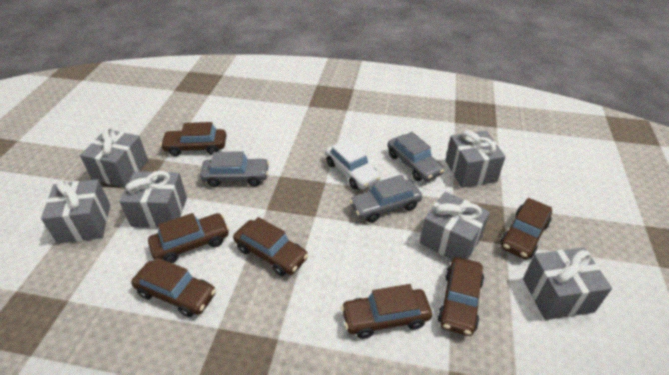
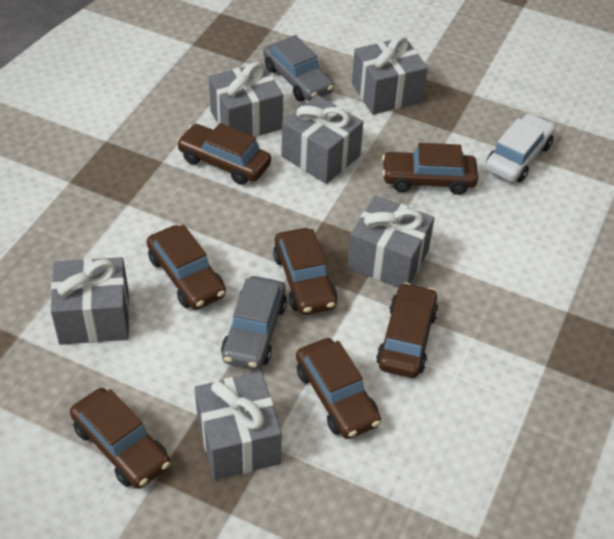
grey car: [200,151,269,187] [349,175,422,223] [387,132,444,181] = 3 -> [221,276,287,370] [263,35,334,101] = 2

